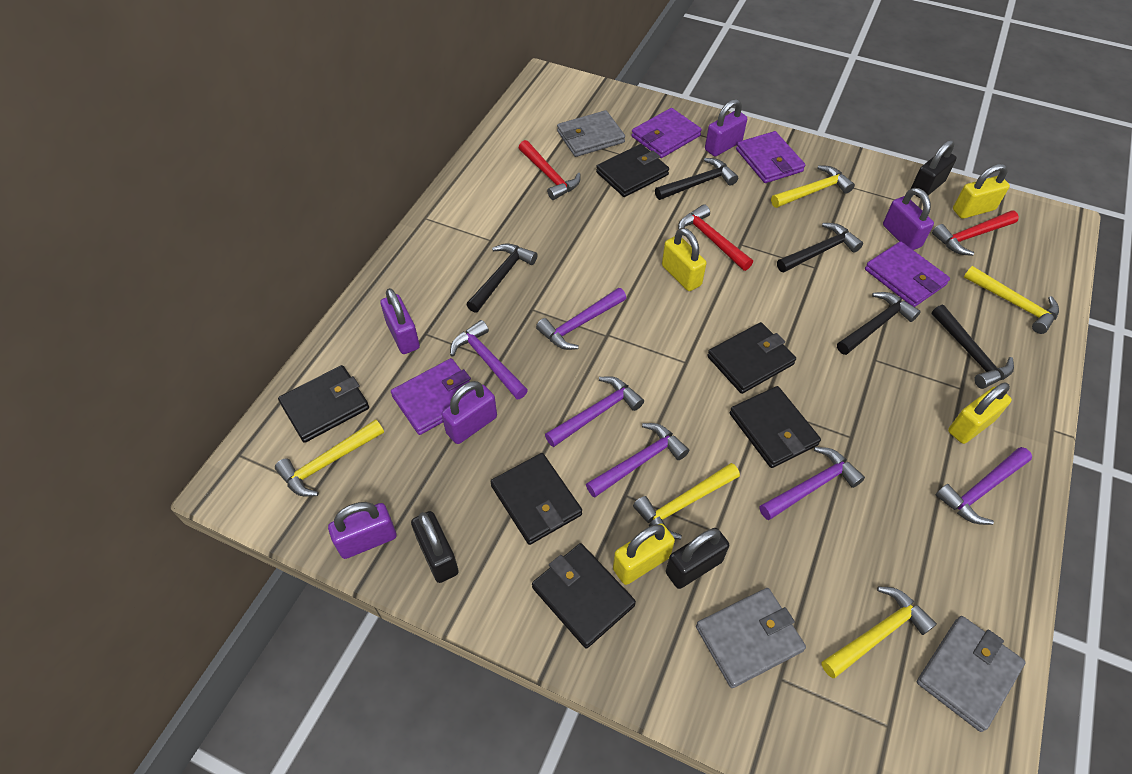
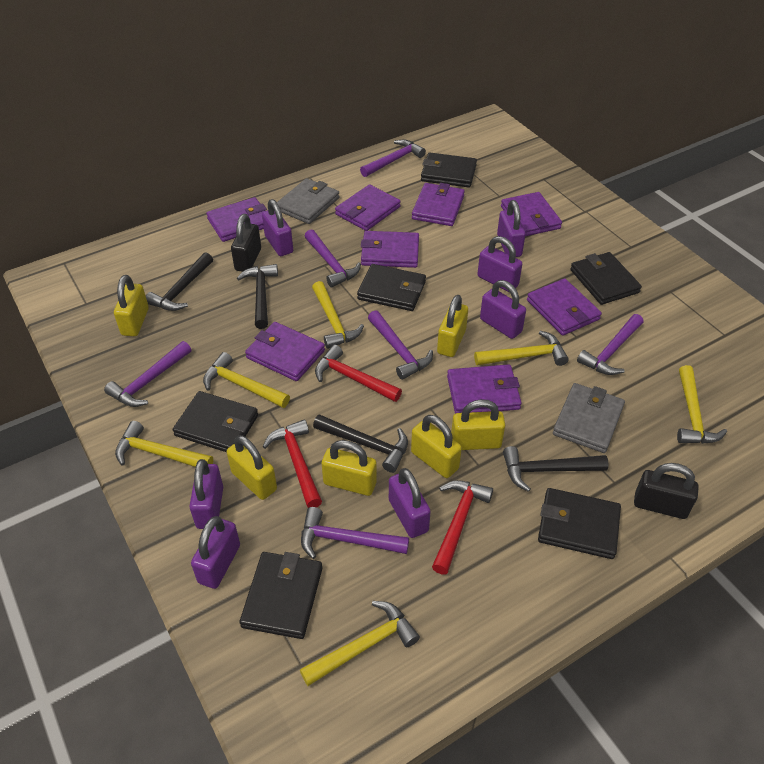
black hammer: [466,243,537,313] [655,158,738,200] [777,223,863,272] [837,292,921,355] [932,305,1014,389] = 5 -> [146,252,213,311] [237,264,278,329] [313,414,408,473] [503,446,609,492] = 4
black padlock: [411,511,459,583] [666,528,729,589] [911,140,957,198] = 3 -> [231,214,261,272] [634,463,699,519] = 2
grey wallet: [557,110,625,157] [696,588,806,688] [917,616,1026,732] = 3 -> [277,178,340,224] [553,383,625,453] = 2
purple padlock: [328,502,397,559] [380,288,420,354] [441,381,497,444] [705,99,747,156] [883,188,934,250] = 5 -> [189,459,223,529] [191,516,240,589] [262,199,293,256] [389,468,431,538] [478,236,522,292] [480,280,526,339] [497,200,526,257] = 7
purple wallet: [391,358,472,435] [631,108,702,158] [736,131,805,183] [865,241,950,307] = 4 -> [206,197,267,242] [245,322,325,381] [335,184,401,231] [361,231,419,268] [412,183,465,226] [447,364,522,414] [501,192,562,236] [527,278,602,336] = 8
yellow hammer: [275,419,384,497] [633,463,740,539] [771,165,855,208] [821,586,937,678] [964,266,1059,334] = 5 -> [115,421,213,467] [203,352,290,408] [300,601,420,686] [312,281,364,349] [474,331,569,366] [677,365,727,444] = 6
yellow padlock: [613,523,675,585] [662,228,707,291] [948,383,1012,444] [953,164,1010,219] = 4 -> [114,275,149,336] [227,435,277,500] [322,440,377,496] [411,415,462,478] [437,295,468,357] [451,399,505,450] = 6

